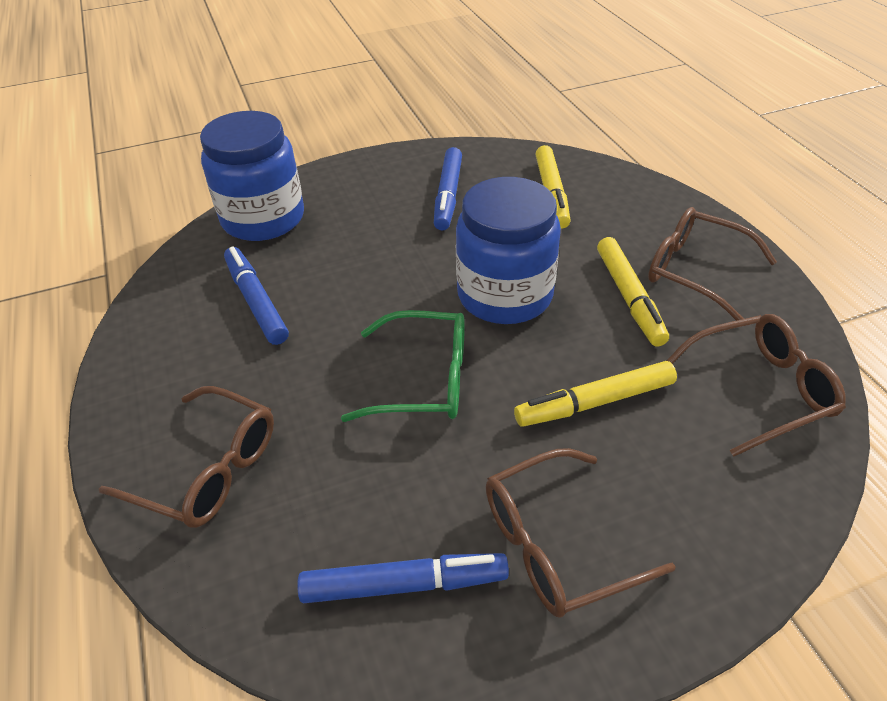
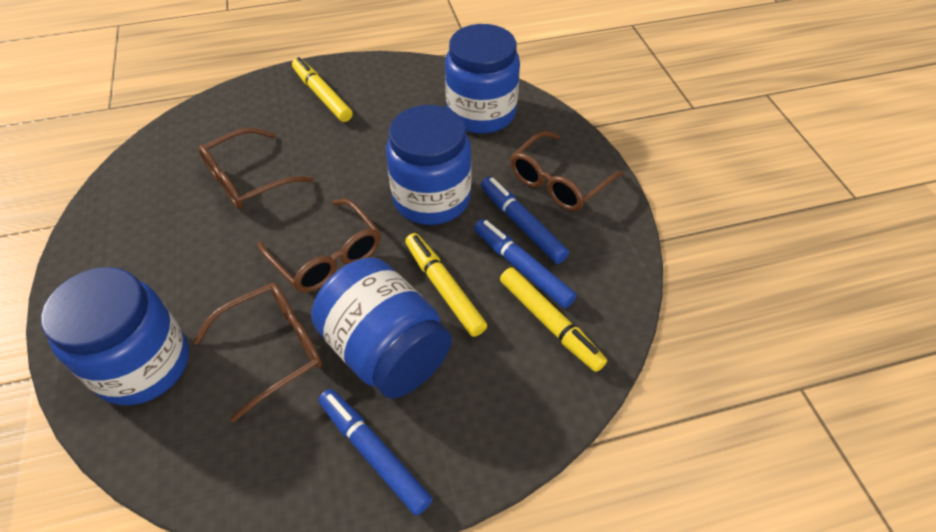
blue jar: [200,111,304,241] [456,177,561,324] = 2 -> [41,267,189,405] [311,258,452,399] [386,105,472,225] [445,24,520,134] = 4
green glasses: [341,310,465,422] = 1 -> none = 0

